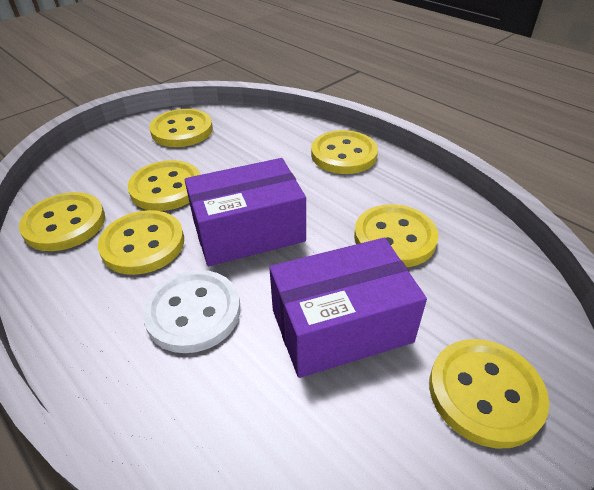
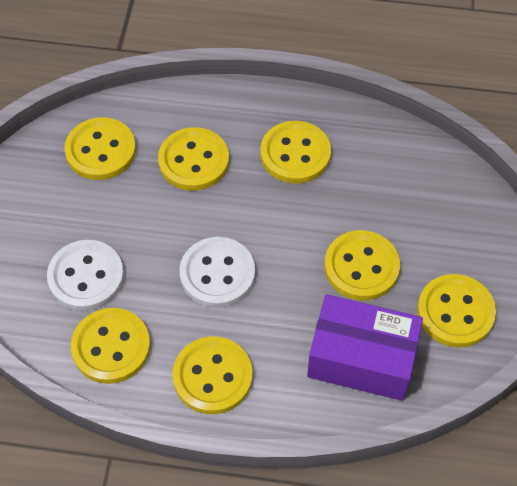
purple box: [185,158,306,266] [269,238,427,378] = 2 -> [307,294,423,401] = 1
white button: [142,270,240,353] = 1 -> [47,240,124,311] [179,237,255,308] = 2

